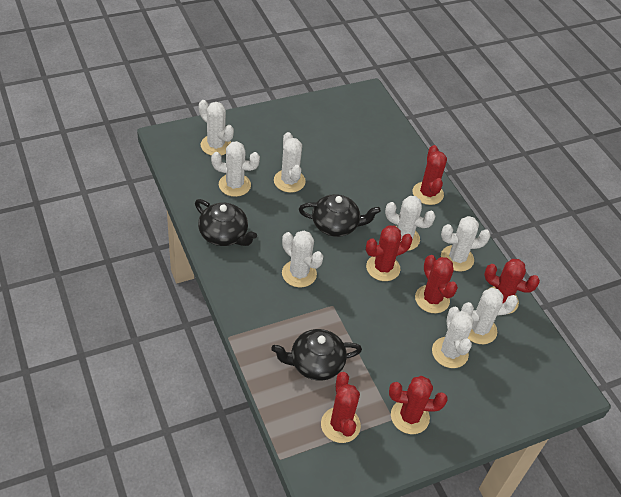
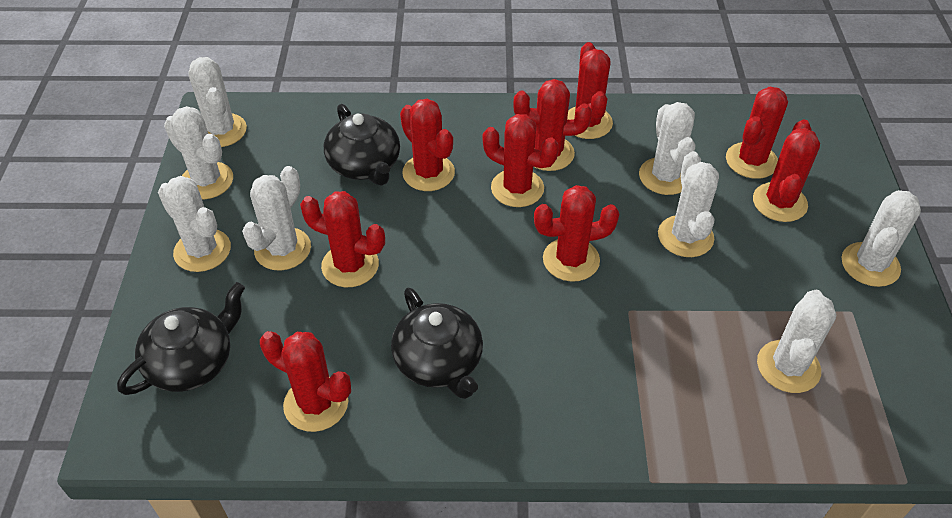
red cactus: [321,372,361,443] [366,225,413,281] [389,376,448,434] [413,145,447,205] [415,255,458,313] [484,259,540,314] = 6 -> [260,331,351,432] [300,191,385,287] [400,99,455,191] [483,114,559,207] [513,79,592,171] [534,185,619,282] [567,42,613,139] [726,86,788,179] [753,120,820,222] = 9

